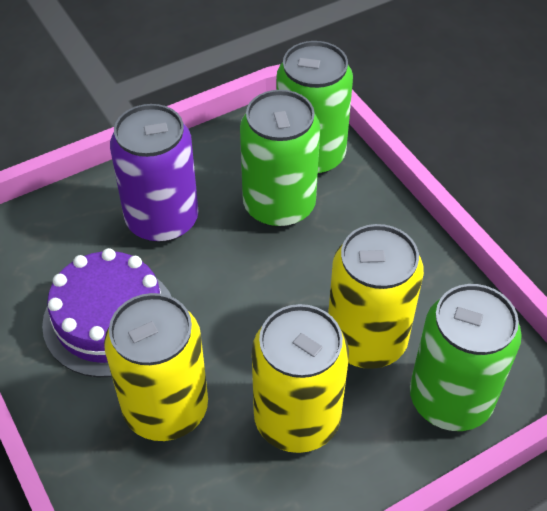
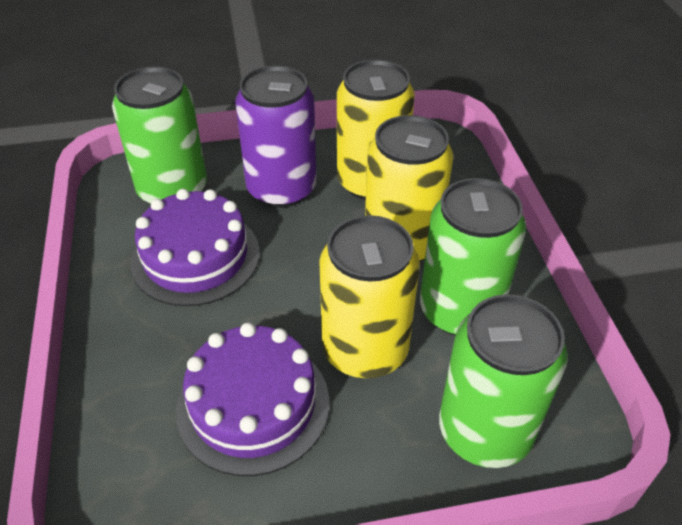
purple cake: [42,248,172,377] = 1 -> [130,189,260,306] [176,322,329,476] = 2

